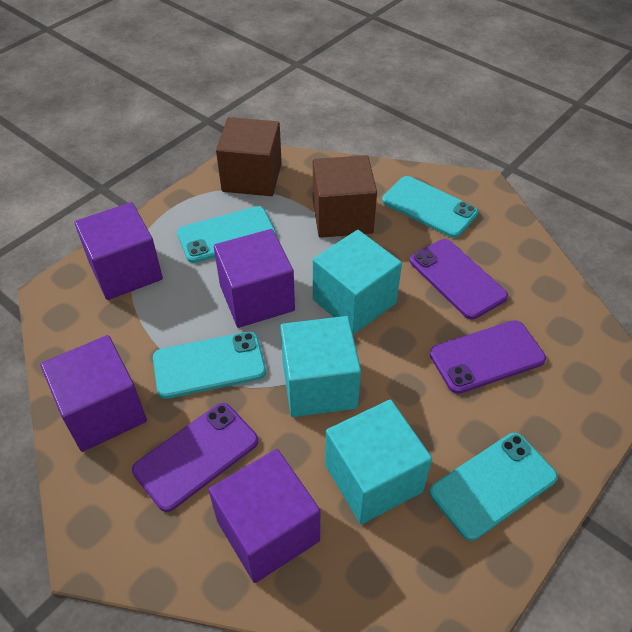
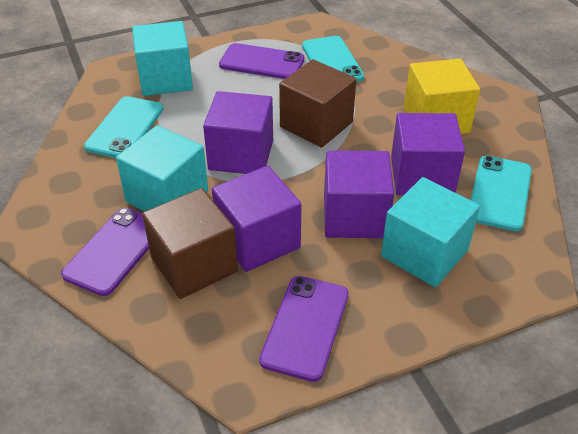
turquoise phone: [153,331,266,399] [177,206,277,263] [382,176,478,238] [430,433,558,541] = 4 -> [84,96,163,158] [302,36,364,82] [471,155,532,231] = 3
yellow cube: none = 0 -> [404,59,480,134] = 1

